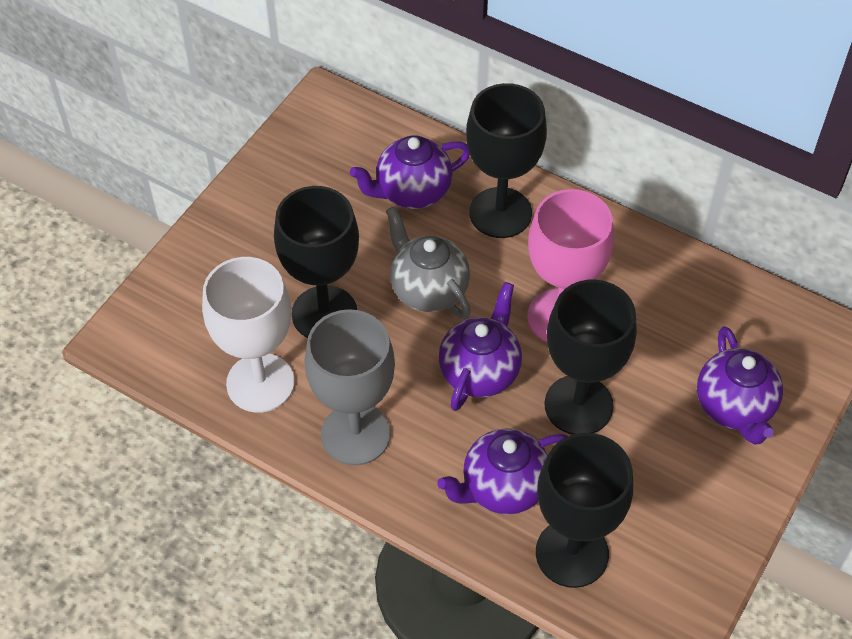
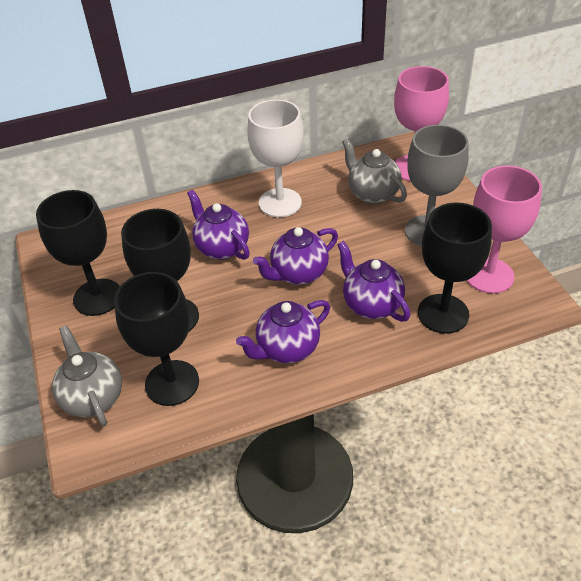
grey teapot: [386,207,471,319] = 1 -> [52,326,122,426] [342,138,407,204] = 2
pink goblet: [527,189,614,342] = 1 -> [394,66,449,181] [467,166,542,294] = 2

